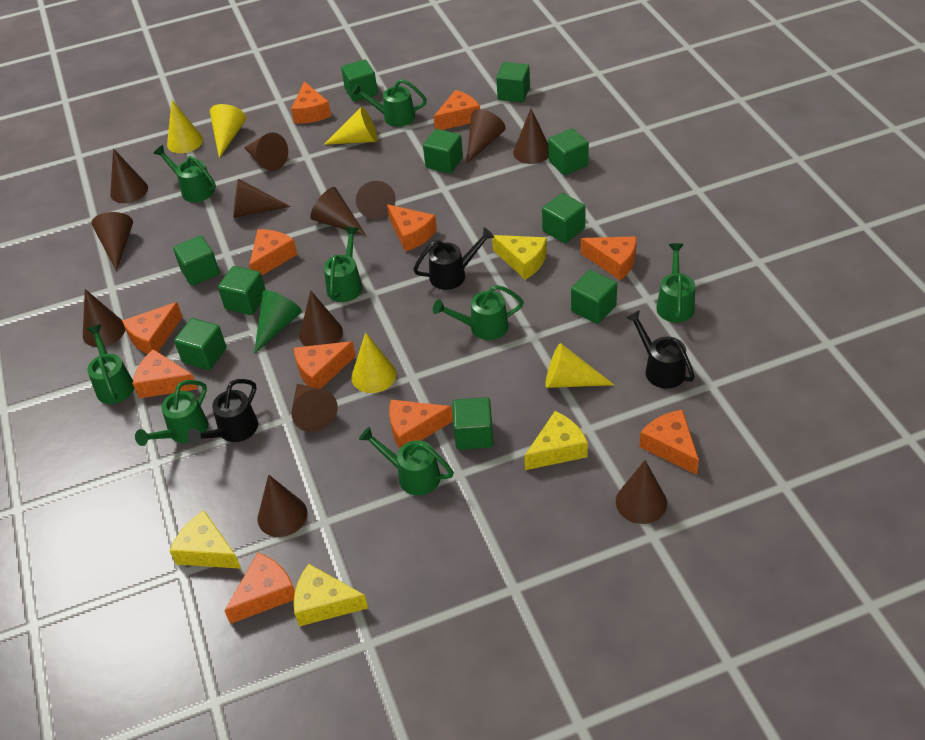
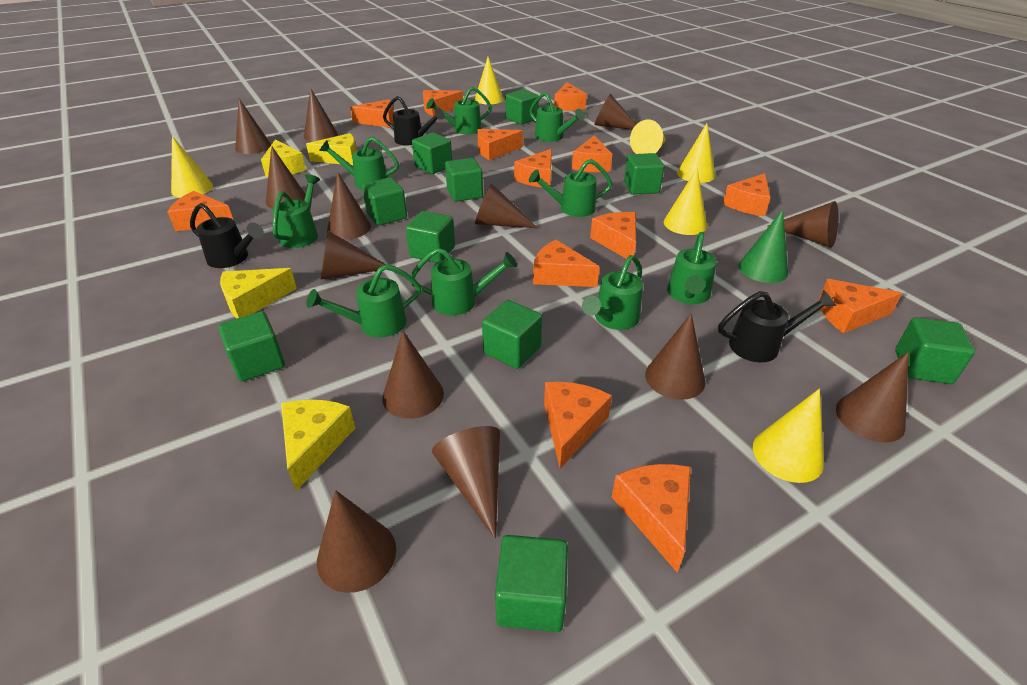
green watering can: [87,324,134,404] [135,380,208,446] [153,145,216,202] [324,227,363,302] [351,79,427,127] [359,427,454,496] [433,285,524,340] [656,243,695,323] = 8 -> [272,174,320,248] [306,264,421,337] [319,137,399,189] [410,248,517,315] [426,87,492,135] [529,92,585,142] [529,159,612,217] [582,255,643,330] [667,232,717,304] = 9
orange cheese: [122,302,183,354] [133,349,198,399] [224,553,295,624] [249,229,297,275] [291,81,331,124] [294,341,356,389] [387,204,437,252] [389,400,453,448] [433,90,480,130] [581,236,637,281] [639,410,699,475] = 11 -> [167,191,233,231] [350,99,394,127] [423,90,463,116] [477,129,523,160] [514,149,552,188] [533,240,600,287] [544,382,612,469] [554,82,587,111] [572,135,612,172] [590,212,636,262] [612,464,691,573] [723,173,771,216] [818,279,902,334] = 13
yellow cone: [167,100,203,153] [210,104,246,158] [324,107,378,145] [351,332,397,393] [545,343,614,388] = 5 -> [171,136,213,198] [475,57,504,104] [630,120,666,154] [664,168,707,235] [677,123,715,183] [753,389,824,483] = 6

